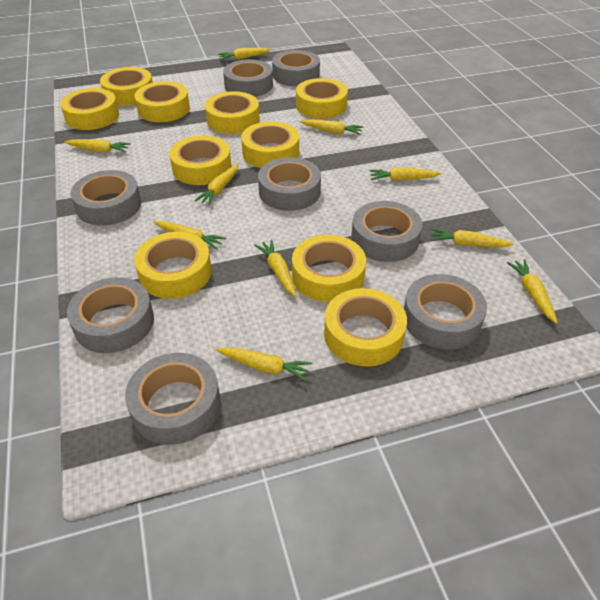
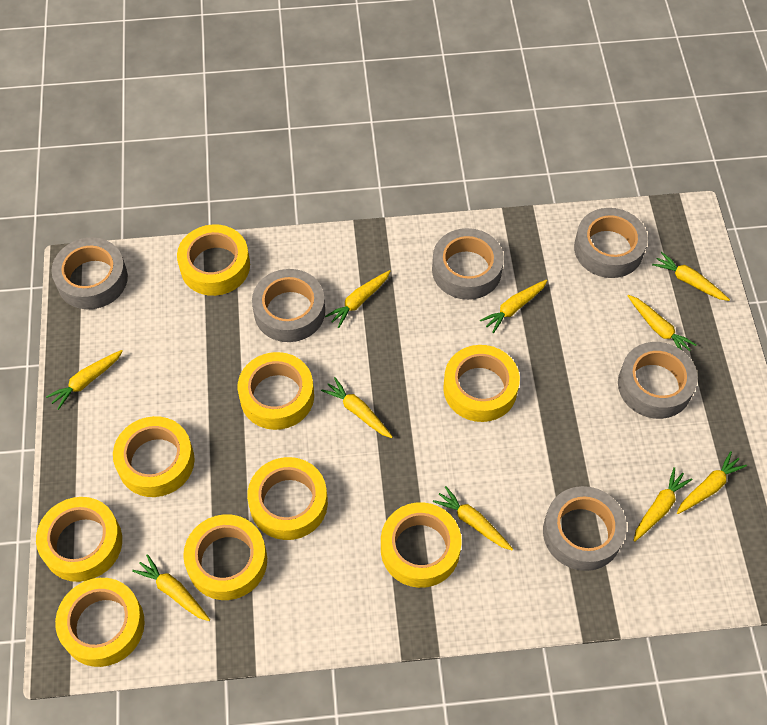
grey tape: [67,277,154,353] [71,170,141,226] [125,353,221,445] [223,59,273,97] [258,157,321,211] [272,50,320,86] [351,201,422,262] [404,274,487,349] = 8 -> [51,238,128,309] [252,269,325,342] [432,228,504,300] [543,486,627,571] [574,208,648,278] [618,342,698,419] = 6
yellow tape: [60,88,119,130] [100,67,153,106] [134,81,190,122] [134,232,212,299] [169,136,231,185] [205,91,260,134] [241,122,299,168] [292,235,366,302] [296,78,348,119] [324,288,407,366] = 10 -> [36,497,122,582] [55,578,145,667] [113,416,195,497] [177,224,250,296] [183,514,267,600] [238,352,314,430] [247,457,328,540] [381,502,462,588] [443,345,520,422] = 9

